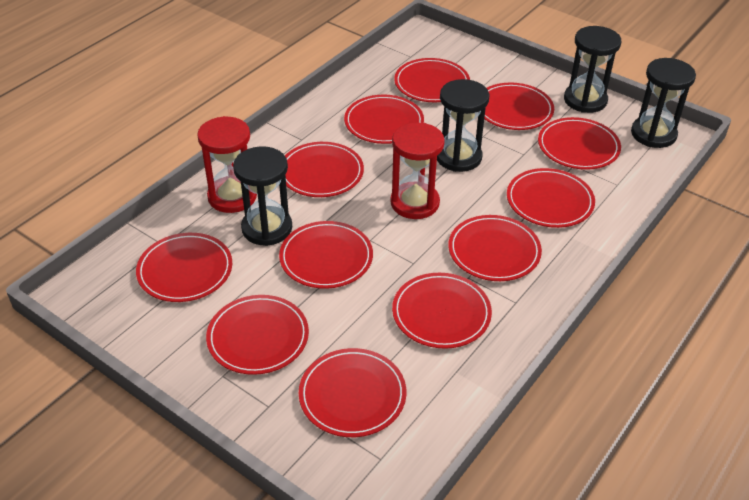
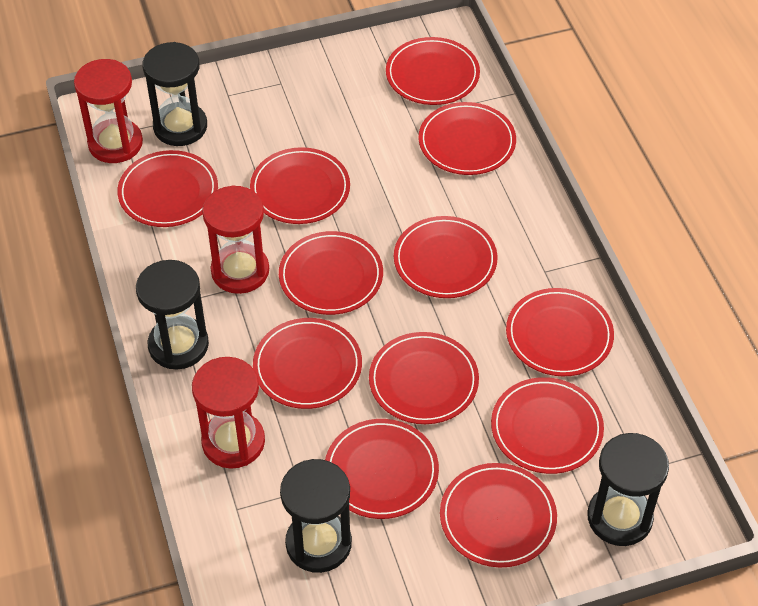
red hourglass: [197,116,257,213] [390,123,445,219] = 2 -> [74,59,143,163] [192,357,265,469] [202,185,269,294] = 3

